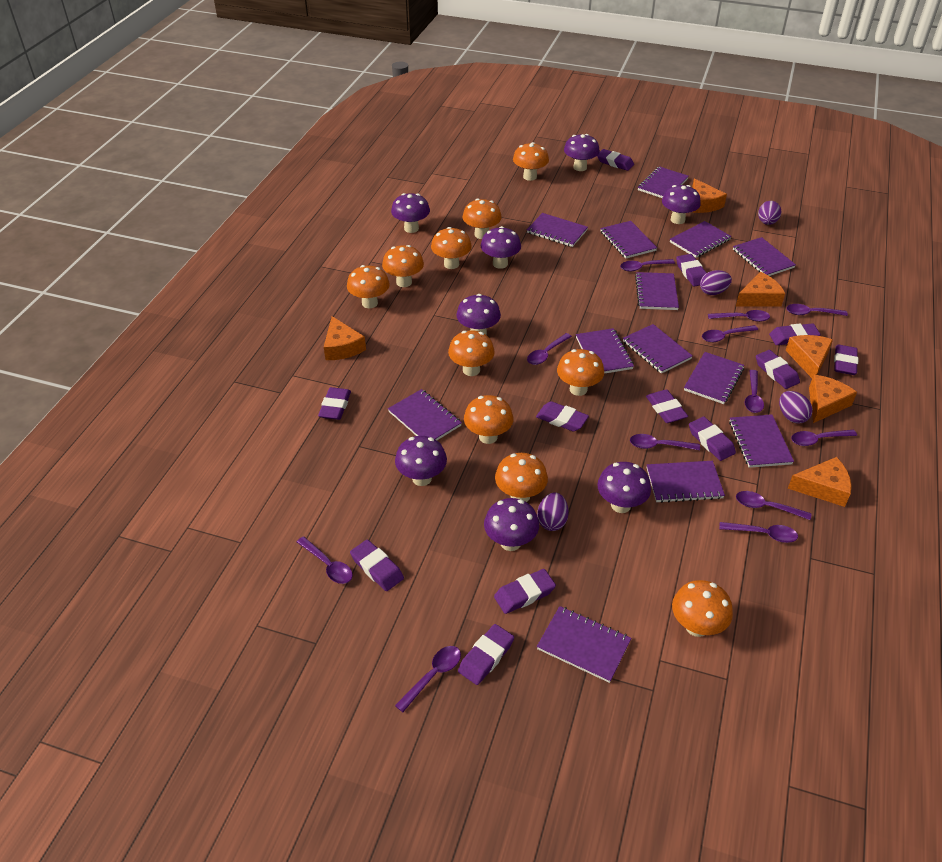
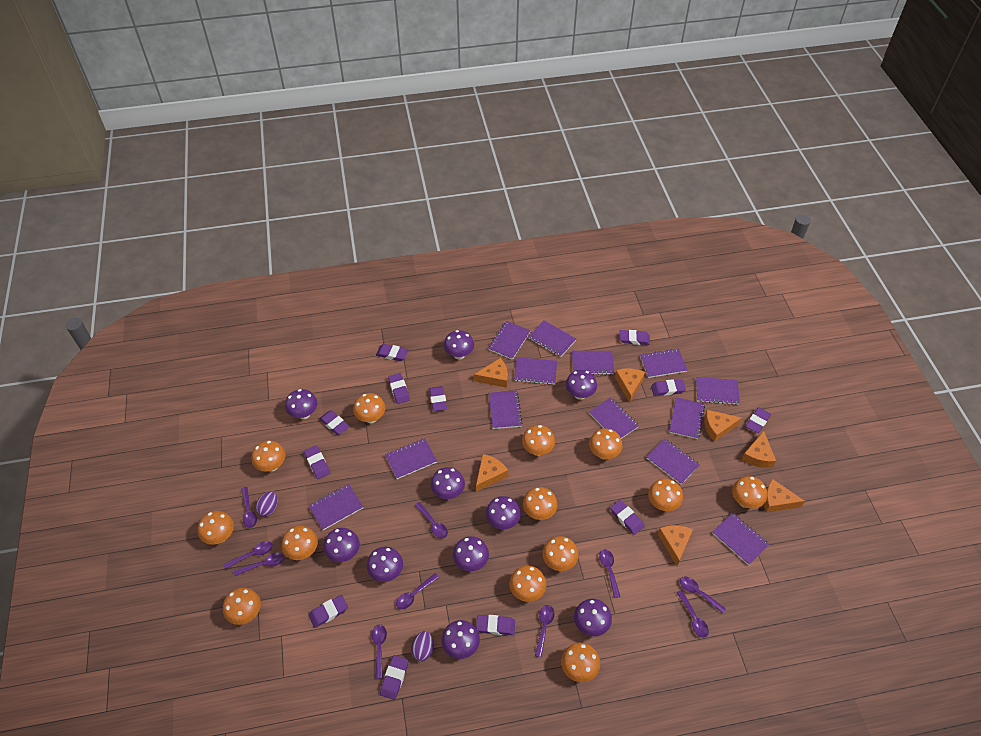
orange cheese: [324,316,366,360] [692,178,727,213] [736,272,785,307] [785,335,833,378] [788,457,852,507] [809,375,857,423] = 6 -> [474,358,508,388] [476,454,508,492] [615,368,645,403] [658,525,693,566] [704,410,742,442] [742,431,776,468] [764,479,805,513] = 7
orange mushroom: [347,265,390,308] [382,245,424,287] [431,227,472,269] [448,330,495,376] [463,199,502,239] [464,395,514,444] [495,453,548,502] [513,142,549,181] [557,349,604,396] [672,580,733,637] = 10 -> [198,511,234,545] [223,587,261,625] [252,440,285,472] [282,526,318,560] [353,393,385,423] [509,565,546,602] [522,425,555,456] [523,487,558,520] [542,536,579,571] [561,643,600,682] [589,429,623,459] [648,479,683,511] [732,476,767,509] = 13
purple egg: [537,492,569,531] [700,270,732,295] [758,201,781,225] [779,391,813,423] = 4 -> [256,491,278,517] [411,631,434,661] = 2
purple mushroom: [391,193,430,233] [395,436,447,486] [456,294,501,335] [481,226,521,269] [484,498,539,551] [564,134,600,171] [597,462,651,513] [662,185,701,224] = 8 -> [285,389,317,419] [324,528,360,562] [367,547,403,582] [431,467,465,499] [441,620,480,659] [444,330,474,360] [453,536,489,571] [486,496,521,529] [566,370,597,400] [574,599,612,636] = 10
purple spoon: [297,536,353,584] [395,646,461,712] [527,333,572,365] [620,259,675,271] [630,434,700,450] [702,325,758,342] [708,310,770,322] [719,522,798,543] [736,491,811,520] [745,370,764,413] [786,304,848,316] [791,430,857,446] = 12 -> [224,541,273,569] [234,553,284,576] [241,487,257,528] [372,624,387,679] [396,573,439,609] [415,502,448,539] [535,605,555,657] [599,549,621,598] [677,590,709,638] [680,576,726,614] = 10

